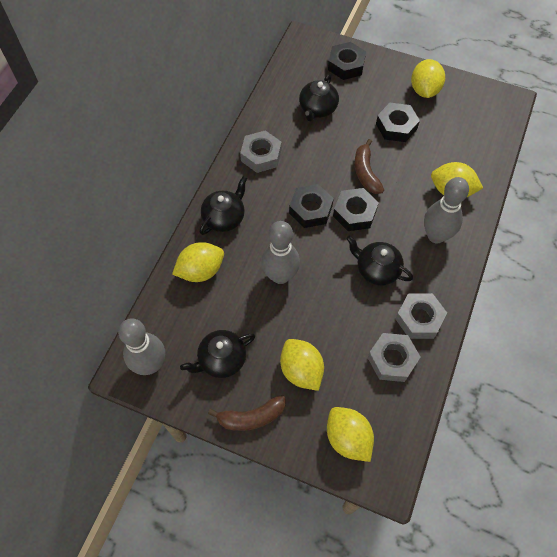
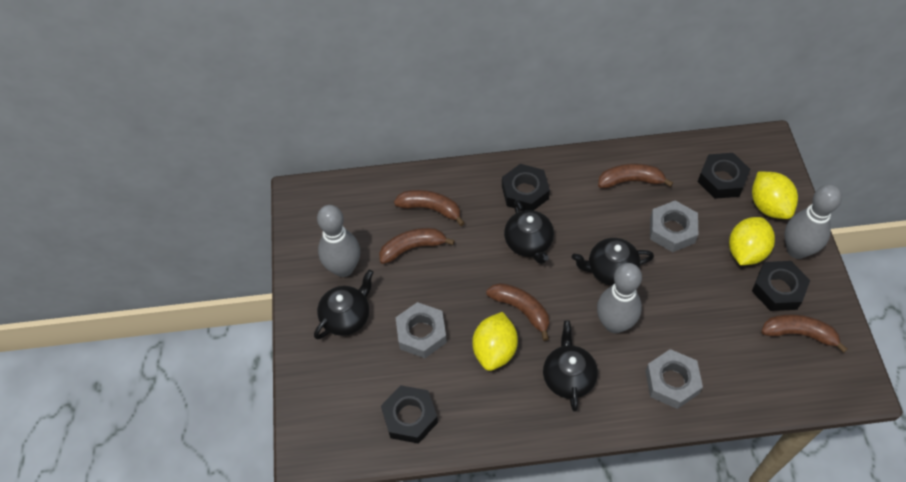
brown banana: [208,395,286,431] [355,139,384,194] = 2 -> [379,228,455,264] [394,190,465,226] [486,283,549,341] [598,164,673,188] [761,314,848,353] = 5
yellow lemon: [172,242,224,282] [280,339,324,391] [327,407,374,462] [411,59,445,98] [431,162,483,197] = 5 -> [472,312,518,371] [729,217,775,265] [752,171,798,219] = 3

